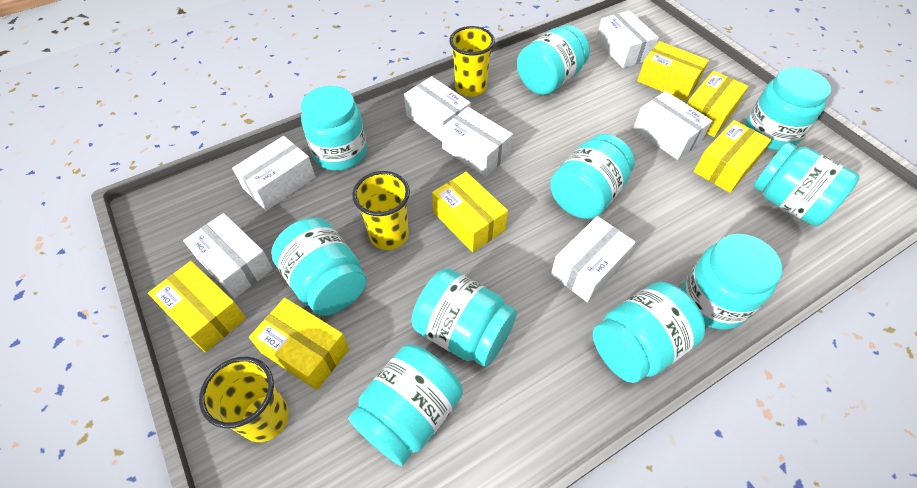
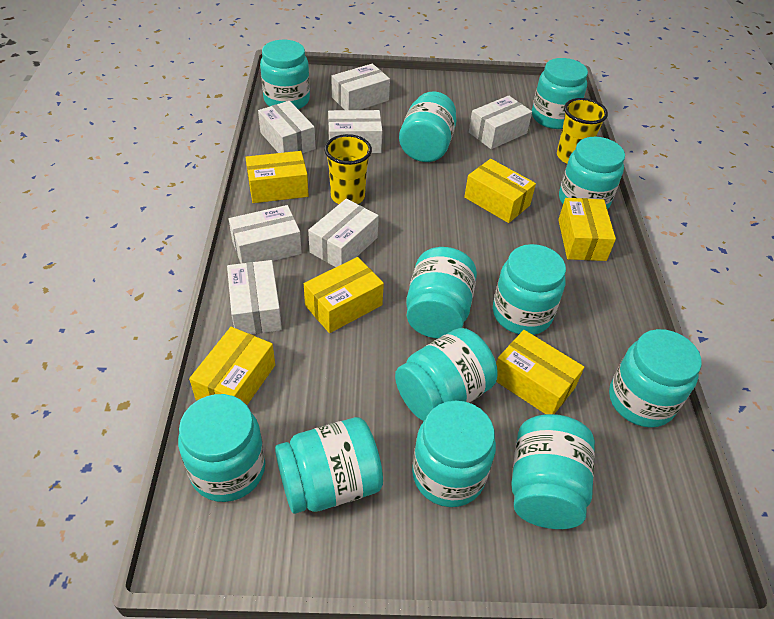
turquoise jar: [271,218,367,316] [301,86,367,171] [348,344,463,466] [412,268,517,367] [517,25,590,95] [550,134,635,219] [593,282,705,383] [682,234,782,330] [745,67,831,150] [753,142,860,226] = 10 -> [178,394,265,502] [260,40,310,109] [275,417,383,514] [395,328,497,421] [399,91,456,162] [406,247,477,338] [412,401,496,507] [493,244,566,335] [511,414,595,529] [532,58,588,129] [559,137,625,210] [609,329,702,428] = 12
yellow cup: [199,357,289,442] [352,171,410,250] [449,26,495,97] = 3 -> [324,134,372,204] [557,98,608,164] = 2

